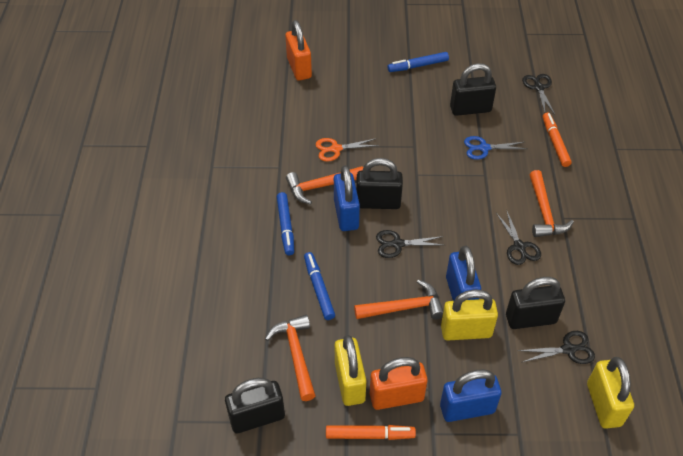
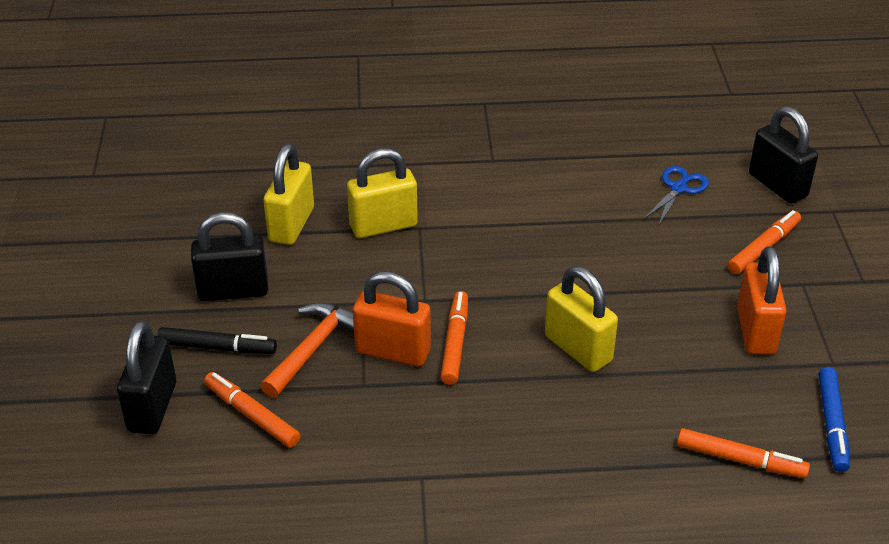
black marker: none = 0 -> [157,327,277,354] = 1
black padlock: [225,378,285,434] [356,158,403,209] [450,63,496,116] [506,277,565,329] = 4 -> [117,320,176,434] [191,212,268,301] [749,106,818,204] = 3
black scissors: [376,230,444,258] [496,209,541,265] [518,331,595,364] [522,74,555,115] = 4 -> none = 0
blue marker: [277,192,294,255] [304,252,335,320] [387,52,449,72] = 3 -> [819,367,850,472] = 1
blue padlock: [334,165,360,231] [440,369,502,422] [446,246,481,301] = 3 -> none = 0
orange hammer: [265,315,316,401] [286,166,363,204] [354,280,444,319] [529,170,574,237] = 4 -> [260,302,354,398] = 1
orange marker: [326,425,416,440] [543,113,572,167] = 2 -> [204,372,300,448] [440,291,468,385] [677,428,810,478] [728,210,801,274] = 4
orange scissors: [315,138,379,162] = 1 -> none = 0

